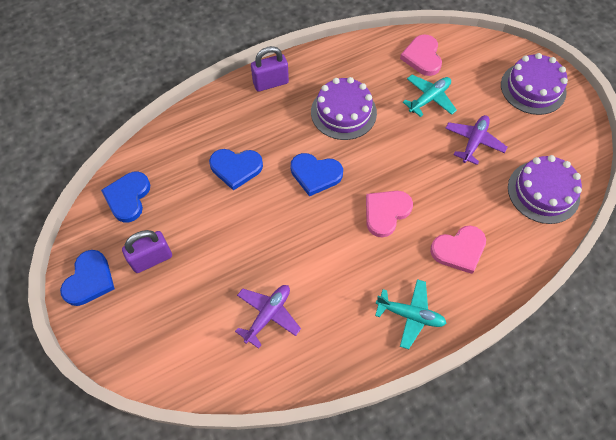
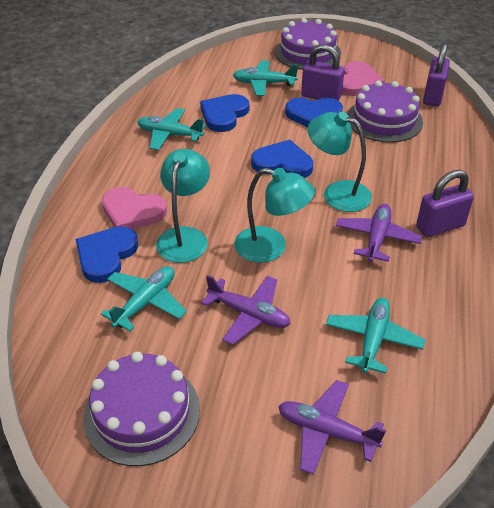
pink heart: [366,191,413,238] [400,34,442,76] [430,226,486,274] = 3 -> [102,187,167,229] [342,61,385,96] = 2
purple padlock: [122,230,172,273] [251,46,289,92] = 2 -> [301,44,345,101] [416,170,474,237] [423,43,450,106] = 3
purple plane: [235,285,301,349] [445,115,507,165] = 2 -> [201,275,291,345] [278,380,386,475] [336,204,422,262] = 3
turquoise lamp: none = 0 -> [156,149,210,263] [234,168,315,263] [308,112,372,212] = 3
turquoise plane: [375,279,446,349] [403,75,457,117] = 2 -> [101,266,187,331] [137,108,206,150] [233,60,298,96] [326,298,425,374] = 4

